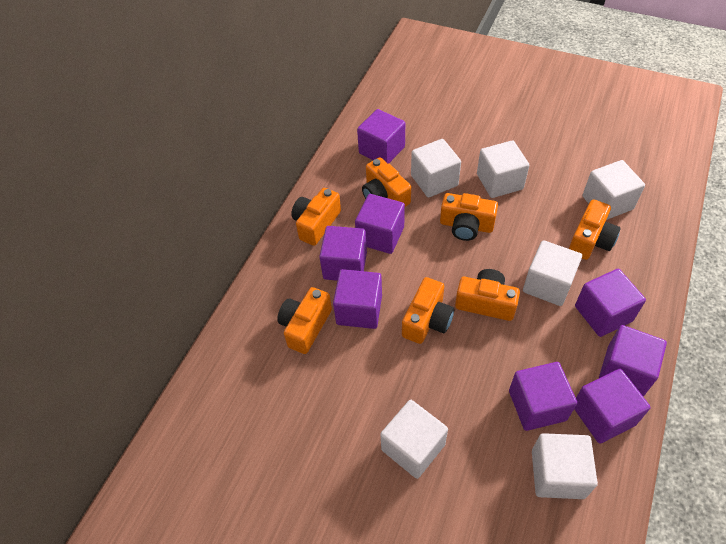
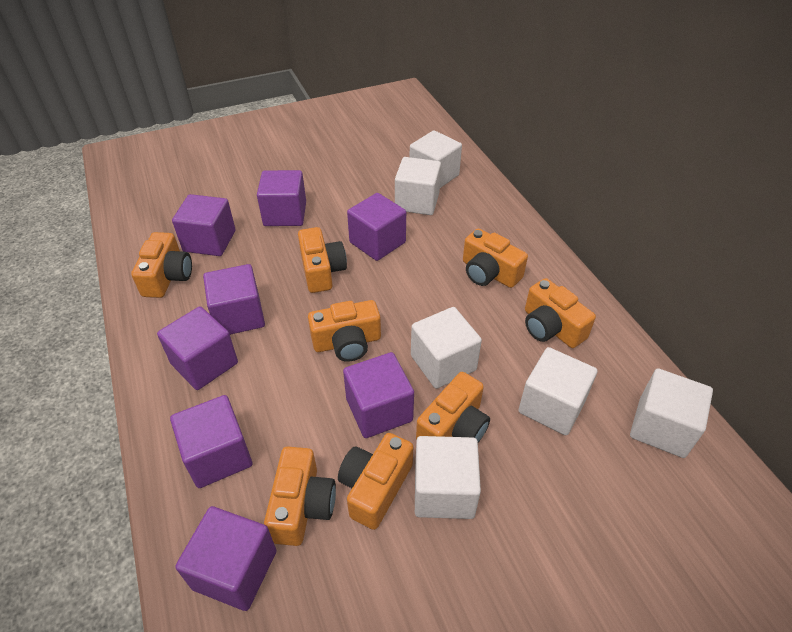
orange camera: [277,287,332,354] [291,188,341,246] [362,157,411,207] [402,277,454,344] [440,193,498,241] [455,269,520,321] [569,199,621,260] = 7 -> [131,232,192,298] [264,447,336,546] [298,227,347,293] [308,300,381,362] [338,433,413,530] [416,372,490,442] [463,229,528,288] [525,278,596,348] = 8

